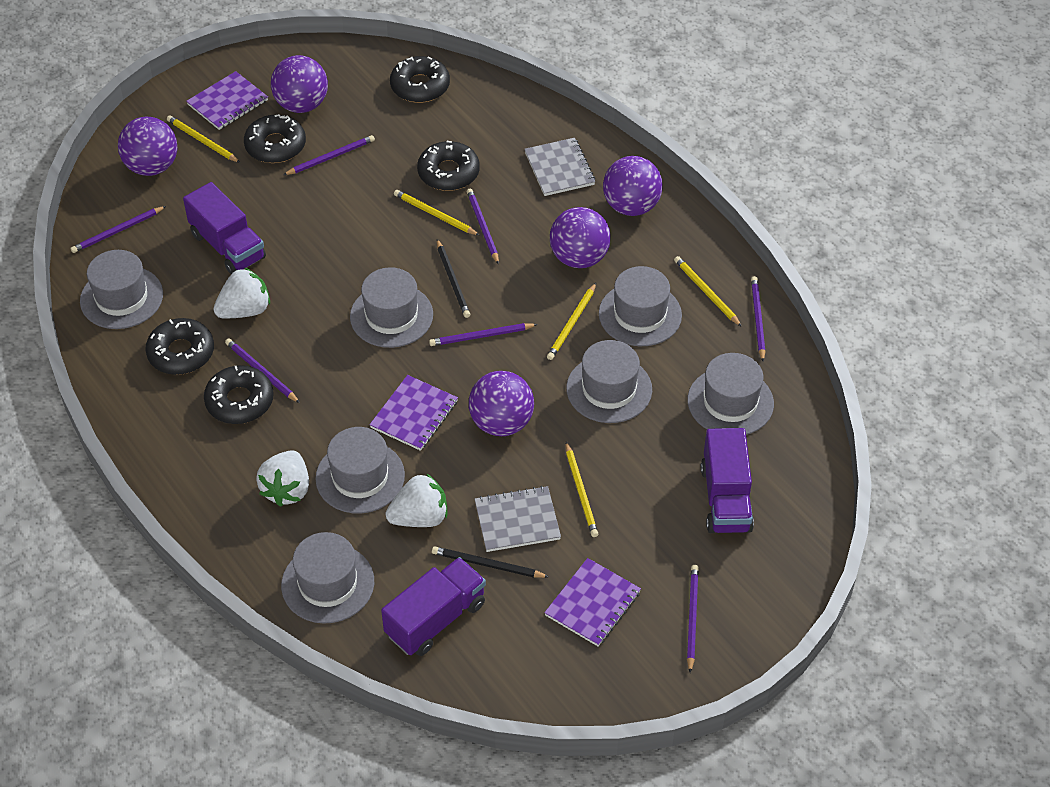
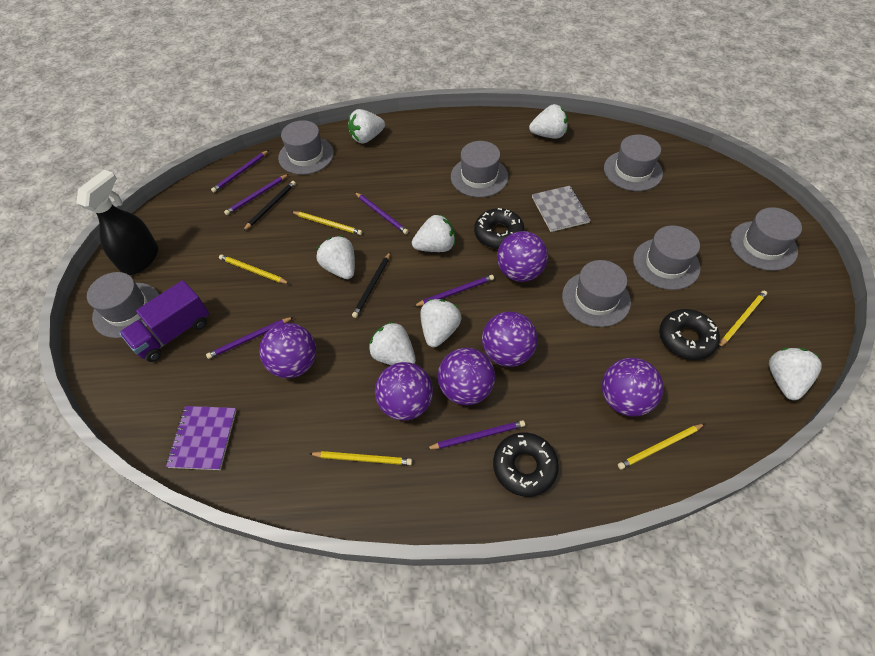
black donut: [145,318,214,375] [204,365,274,424] [244,114,306,163] [390,56,450,103] [417,141,480,191] = 5 -> [474,208,525,249] [493,433,559,497] [659,309,720,360] = 3
black spray bottle: none = 0 -> [76,170,158,275] = 1
grey notebook: [475,486,561,552] [524,138,595,196] = 2 -> [532,186,590,232] = 1
purple ball: [118,117,178,176] [271,55,328,113] [469,371,534,436] [550,207,611,268] [603,156,663,216] = 5 -> [259,323,316,378] [375,362,433,421] [438,348,495,405] [482,312,538,367] [497,231,548,282] [602,358,663,417] = 6
purple notebook: [186,71,268,130] [370,375,458,451] [544,558,641,646] = 3 -> [166,406,237,470] = 1
purple pencil: [71,206,166,253] [225,338,300,403] [283,135,375,175] [429,323,538,346] [467,189,499,265] [687,565,699,673] [751,276,765,361] = 7 -> [206,317,293,359] [211,150,269,193] [224,174,289,215] [355,192,408,234] [414,275,494,306] [426,420,525,449] = 6
purple truck: [183,182,266,274] [381,557,486,656] [701,428,754,533] = 3 -> [119,280,209,362] = 1
white strawberry: [213,268,270,319] [256,450,309,507] [386,473,448,527] = 3 -> [316,236,355,279] [348,109,385,144] [369,321,416,365] [412,214,455,252] [420,299,462,347] [529,104,568,139] [769,348,822,400] = 7

